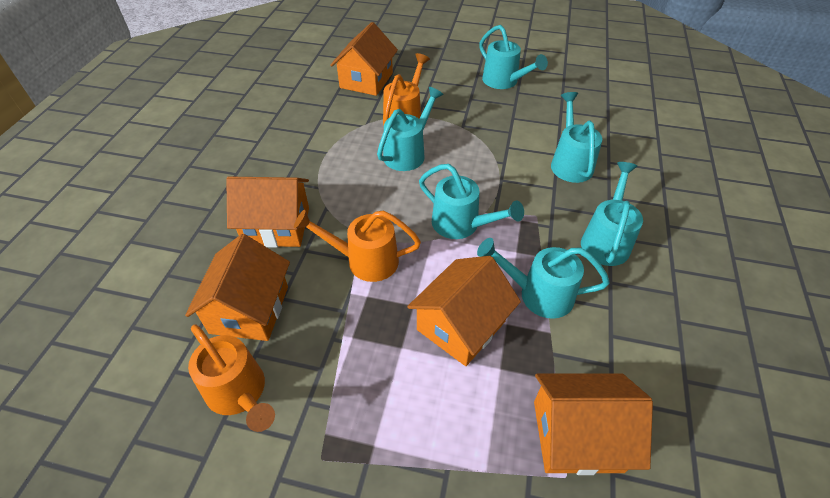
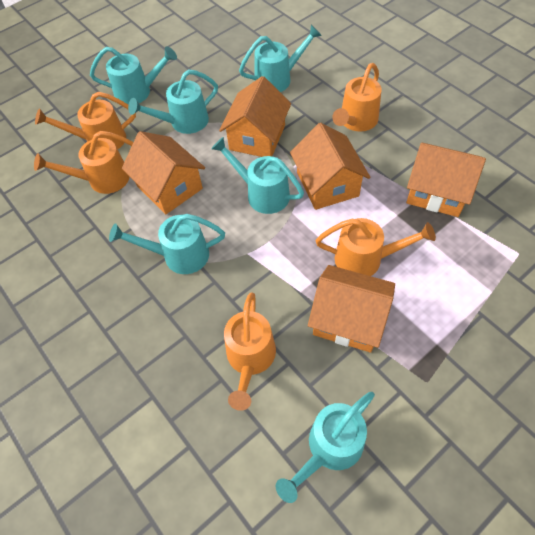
orange watering can: [188,325,275,432] [294,210,421,282] [383,53,430,125] = 3 -> [34,131,133,194] [35,92,136,149] [224,293,276,411] [316,218,436,276] [332,63,382,132] = 5

